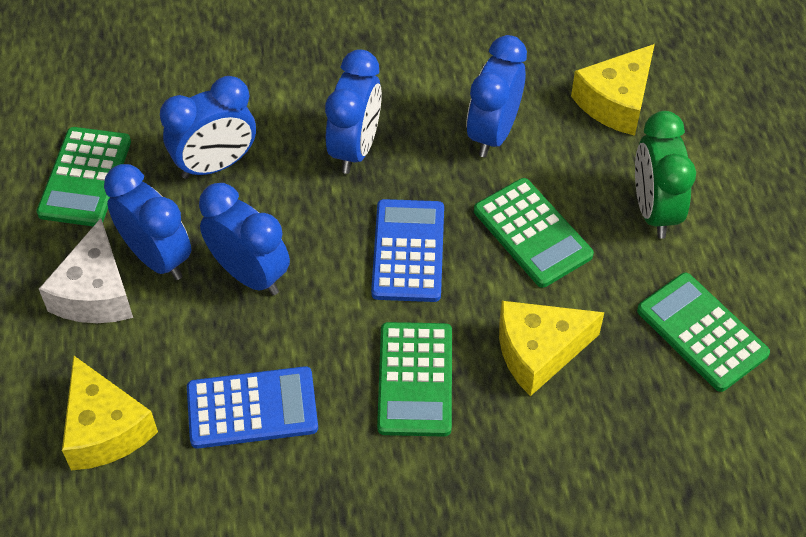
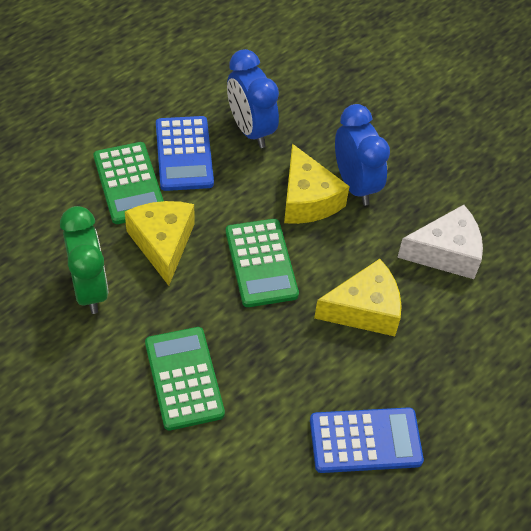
blue clock: [104,164,192,280] [160,76,256,179] [199,183,290,295] [325,49,382,174] [466,35,527,157] = 5 -> [227,49,279,148] [335,104,390,205] = 2
green calculator: [36,127,131,226] [377,322,452,437] [474,178,594,288] [637,273,770,392] = 4 -> [93,142,164,224] [145,327,225,431] [226,219,299,307] = 3

